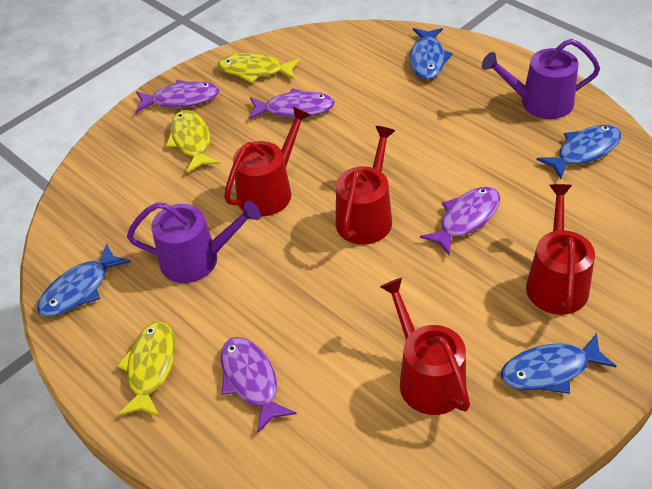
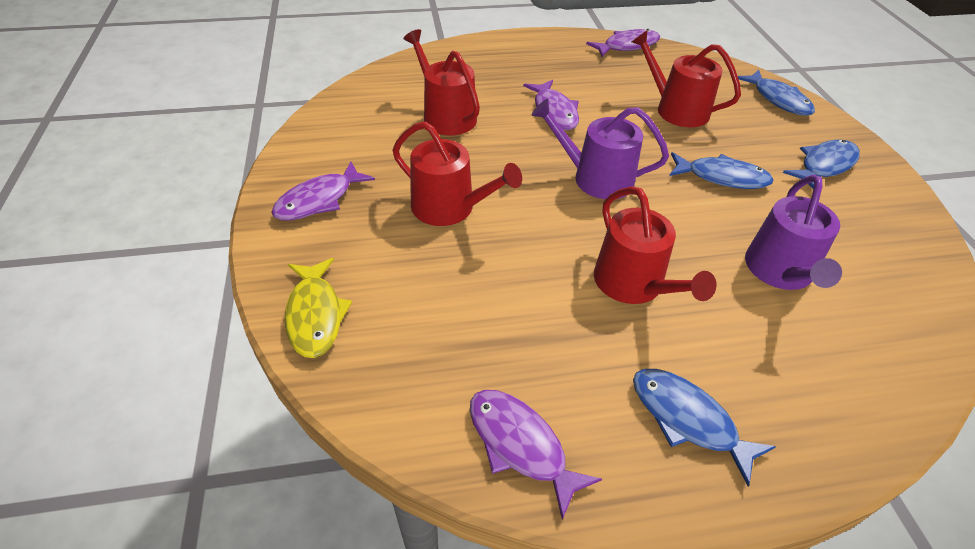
yellow fish: [117,321,176,417] [166,110,220,173] [218,53,300,83] = 3 -> [284,258,352,358] = 1

